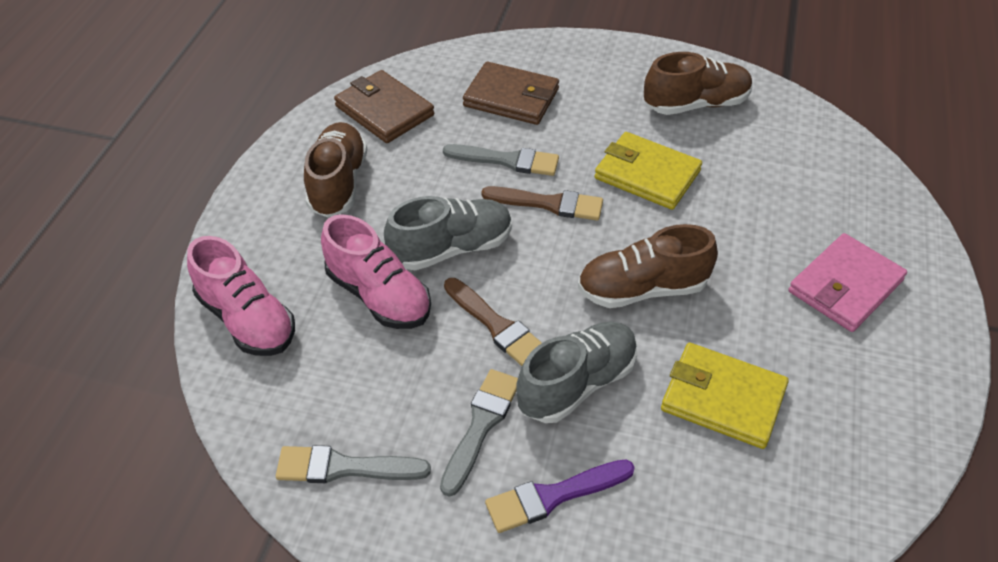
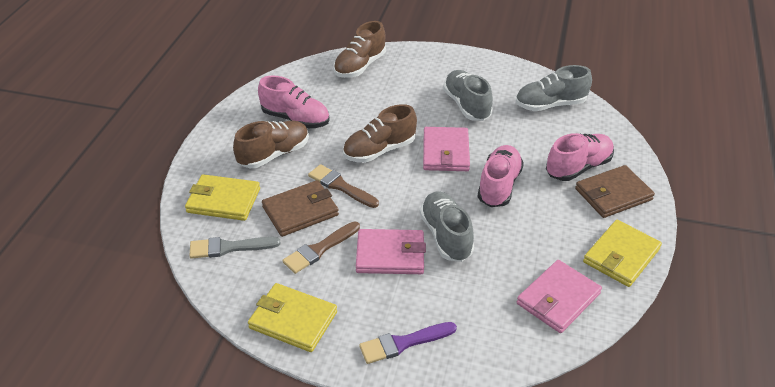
grey brush: [276,445,431,483] [440,369,518,497] [443,144,559,176] = 3 -> [190,237,281,259] = 1
grey shoe: [384,196,512,270] [516,321,637,423] = 2 -> [420,191,474,262] [443,70,493,121] [516,65,592,111] = 3
pink shoe: [187,236,295,356] [321,214,431,329] = 2 -> [258,75,330,128] [477,145,524,207] [546,133,614,181] = 3
pink wallet: [789,233,907,332] = 1 -> [356,229,426,274] [423,127,470,171] [517,260,602,333] = 3
yellow wallet: [595,132,702,210] [661,343,789,449] = 2 -> [185,174,260,221] [248,283,337,352] [583,220,662,287] = 3

